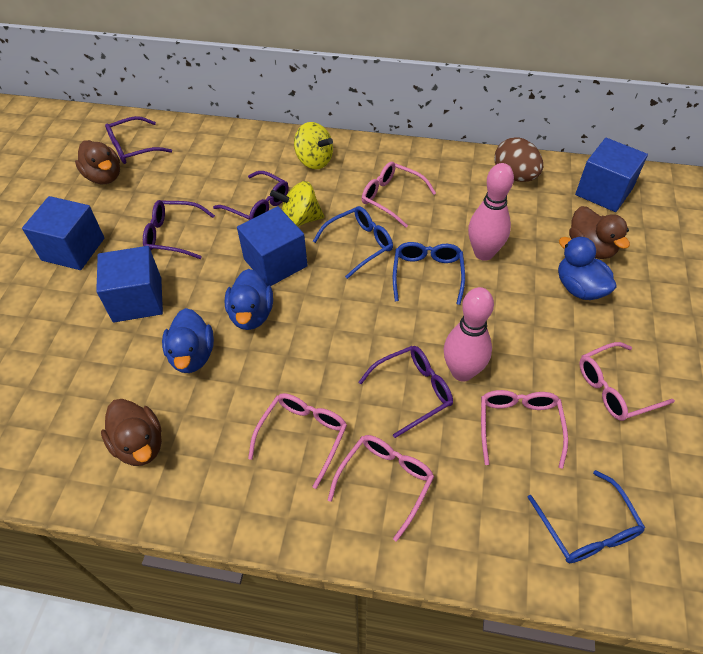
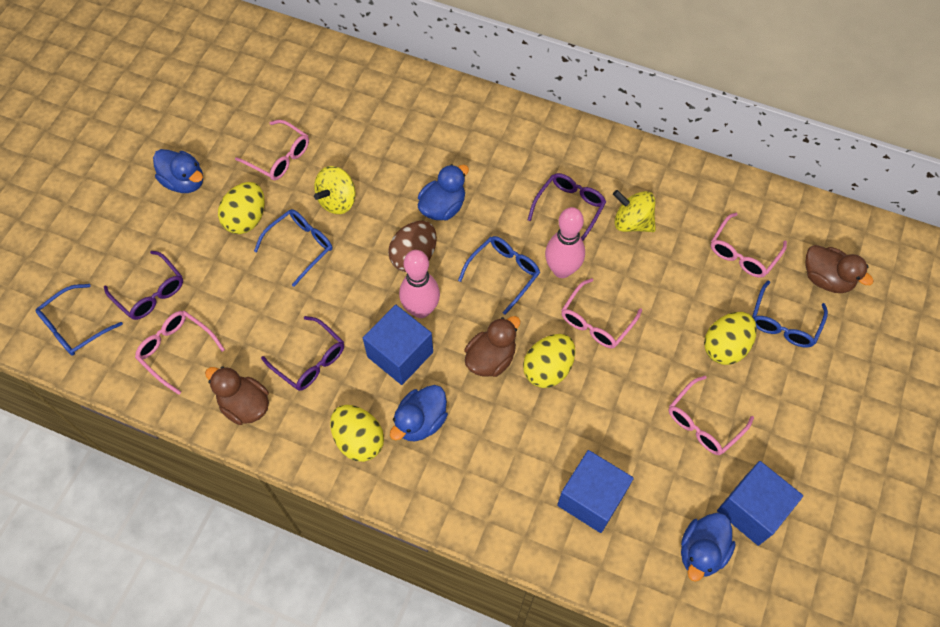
blue cube: [22,196,105,270] [96,246,163,322] [237,206,308,287] [575,138,648,212] = 4 -> [363,305,433,385] [557,450,634,533] [717,461,803,546] = 3
blue duck: [162,308,214,373] [225,269,273,330] [558,236,617,300] = 3 -> [153,149,203,193] [390,385,448,441] [418,164,469,220] [681,513,736,582] = 4
blue glasses: [313,206,393,279] [393,242,465,305] [527,470,645,563] = 3 -> [35,284,123,356] [254,209,332,287] [458,236,540,315] [752,281,828,348] = 4
purple glasses: [105,116,172,164] [143,200,215,259] [213,171,289,220] [359,346,453,438] = 4 -> [104,251,183,320] [261,316,344,391] [528,173,606,241] = 3
yellow egg: none = 0 -> [218,182,265,234] [330,405,384,462] [523,334,575,388] [704,312,757,365] = 4

